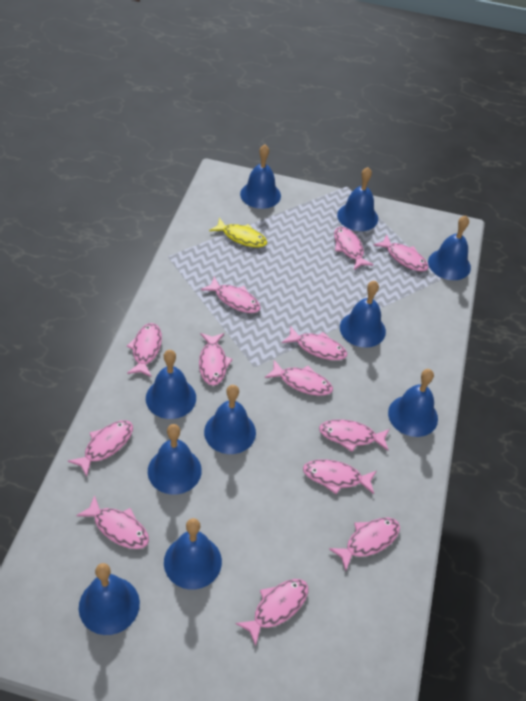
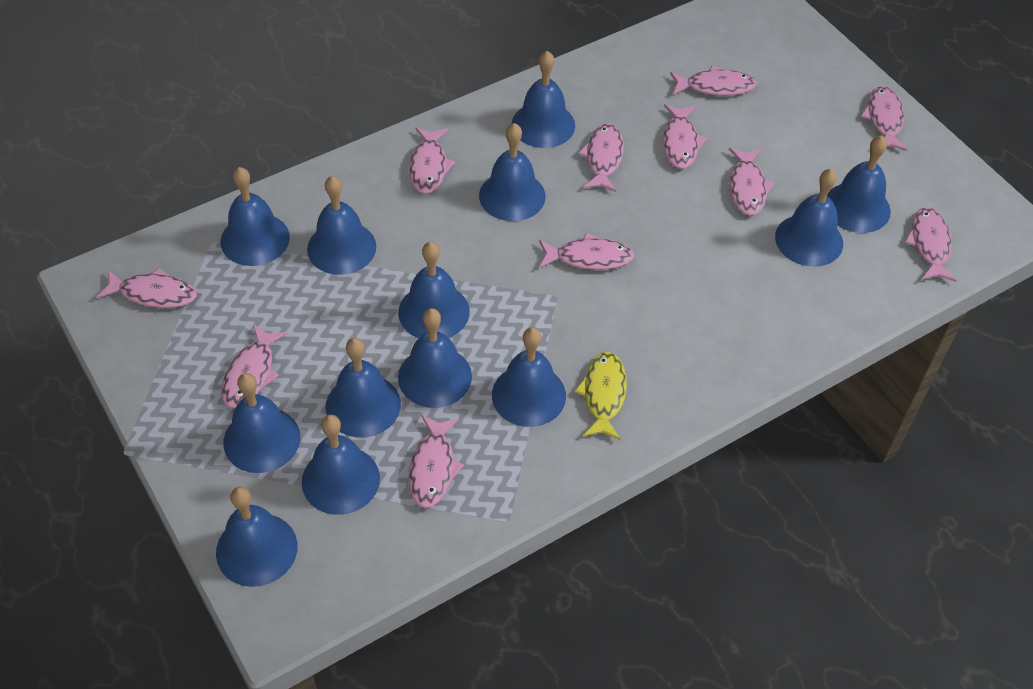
blue bell: [79,563,140,635] [146,350,196,419] [148,424,202,495] [164,518,222,589] [204,385,256,454] [240,144,281,209] [337,167,378,231] [340,281,386,348] [388,369,438,437] [428,216,471,280] = 10 -> [216,486,297,587] [221,167,290,266] [223,373,301,473] [302,415,380,515] [307,176,376,275] [325,338,401,438] [398,242,470,338] [398,308,472,408] [479,123,546,221] [492,327,566,427] [512,51,575,148] [775,169,843,267] [827,135,891,233] = 13
pink fish: [68,420,133,477] [76,495,149,549] [127,323,162,377] [199,333,233,386] [201,277,261,313] [235,579,308,646] [265,360,333,396] [282,326,347,360] [303,459,376,494] [319,419,390,452] [329,518,400,571] [334,227,374,270] [374,235,428,271] = 13 -> [96,268,197,308] [221,324,287,408] [408,415,464,508] [409,127,455,194] [539,233,634,270] [578,124,624,192] [662,104,707,169] [670,66,757,96] [729,148,774,215] [861,86,907,151] [905,207,957,282] = 11

